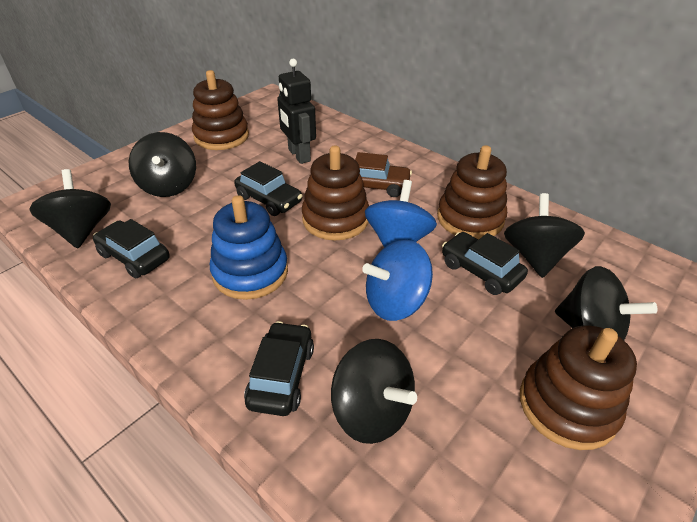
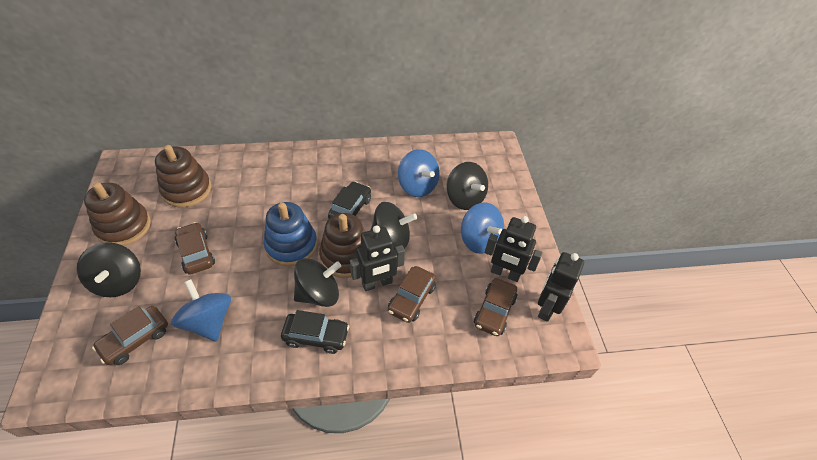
black car: [93,219,170,278] [234,161,303,216] [244,321,314,416] [442,232,528,295] = 4 -> [281,310,349,354] [328,181,371,219] = 2
black robot: [277,59,316,164] = 1 -> [350,225,405,291] [485,216,543,282] [538,252,584,322] = 3
black spinning top: [29,169,111,249] [129,132,196,197] [331,339,417,444] [504,193,585,278] [555,266,657,340] = 5 -> [77,242,141,297] [294,258,341,307] [371,202,417,249] [446,162,488,210] = 4
blue spinning top: [362,240,433,321] [365,180,437,247] = 2 -> [171,279,231,342] [398,149,440,197] [461,202,504,254] = 3
brown car: [355,152,412,197] = 1 -> [92,306,168,365] [175,222,215,275] [388,266,436,323] [474,278,517,336] = 4
brown stacking toy: [192,70,249,150] [302,146,369,241] [437,145,507,240] [520,325,637,450] = 4 -> [84,182,151,246] [155,145,211,208] [319,213,365,278] = 3

